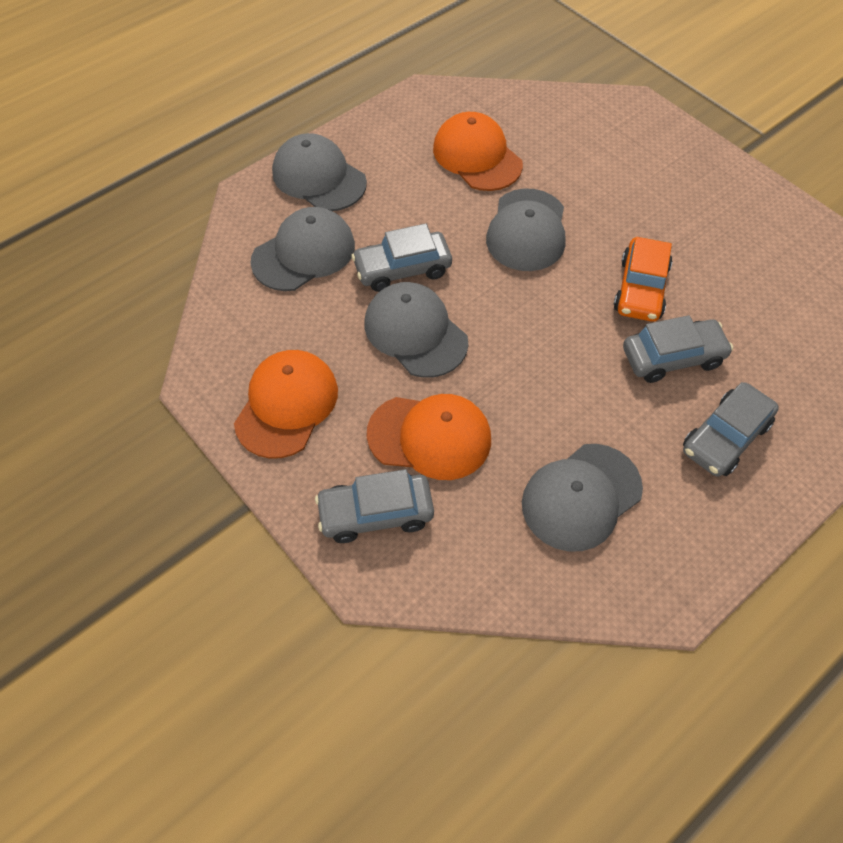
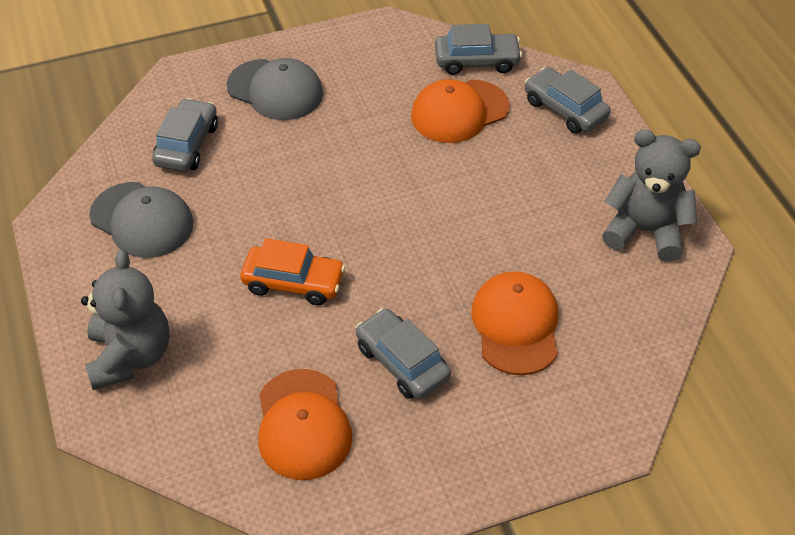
grey cap: [250,207,355,291] [272,133,367,211] [365,282,469,378] [486,189,566,271] [522,444,643,552] = 5 -> [89,182,194,258] [227,58,323,120] = 2
grey teddy bear: none = 0 -> [81,249,169,390] [602,129,701,262] = 2

